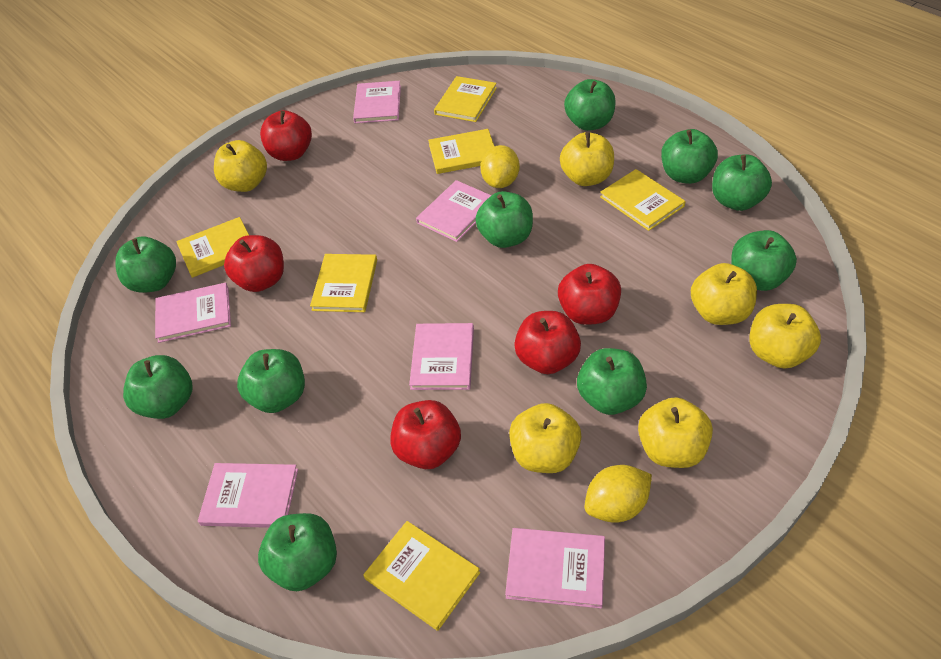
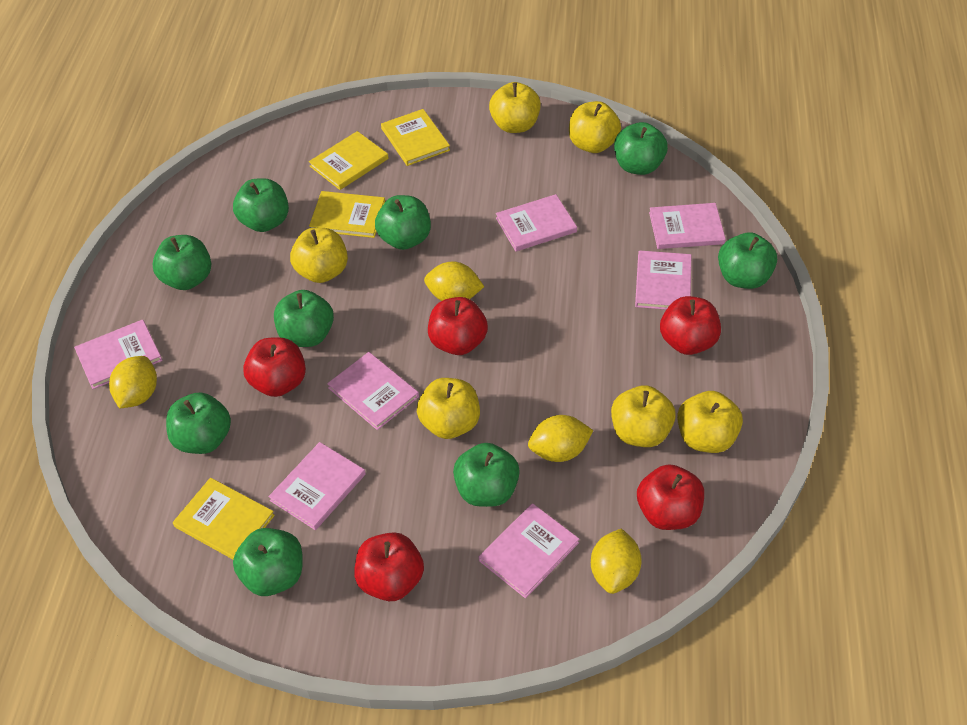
green apple: [115,236,176,293] [123,355,193,419] [237,349,305,413] [258,513,337,591] [476,191,533,248] [564,79,616,131] [577,348,647,415] [661,129,718,184] [712,154,772,211] [731,230,797,291] = 10 -> [152,235,211,290] [166,392,231,454] [233,178,289,232] [233,528,303,596] [274,290,334,347] [375,195,431,250] [453,443,520,507] [614,122,668,175] [718,232,777,289] = 9
pink book: [155,283,231,343] [198,463,298,528] [353,81,401,123] [409,323,474,390] [416,180,491,242] [505,528,605,609] = 6 -> [74,320,162,389] [269,442,366,530] [327,352,419,430] [479,503,579,598] [496,194,577,252] [635,251,691,310] [649,203,726,249] = 7
yellow book: [176,217,249,278] [310,254,377,312] [363,521,480,631] [428,129,494,174] [434,76,497,122] [600,169,686,231] = 6 -> [173,478,275,559] [309,131,389,190] [309,191,385,238] [381,109,450,166] = 4
yellow lemon: [480,145,520,188] [585,465,652,523] = 2 -> [109,356,157,409] [424,261,484,301] [528,415,593,462] [591,528,642,594] = 4

